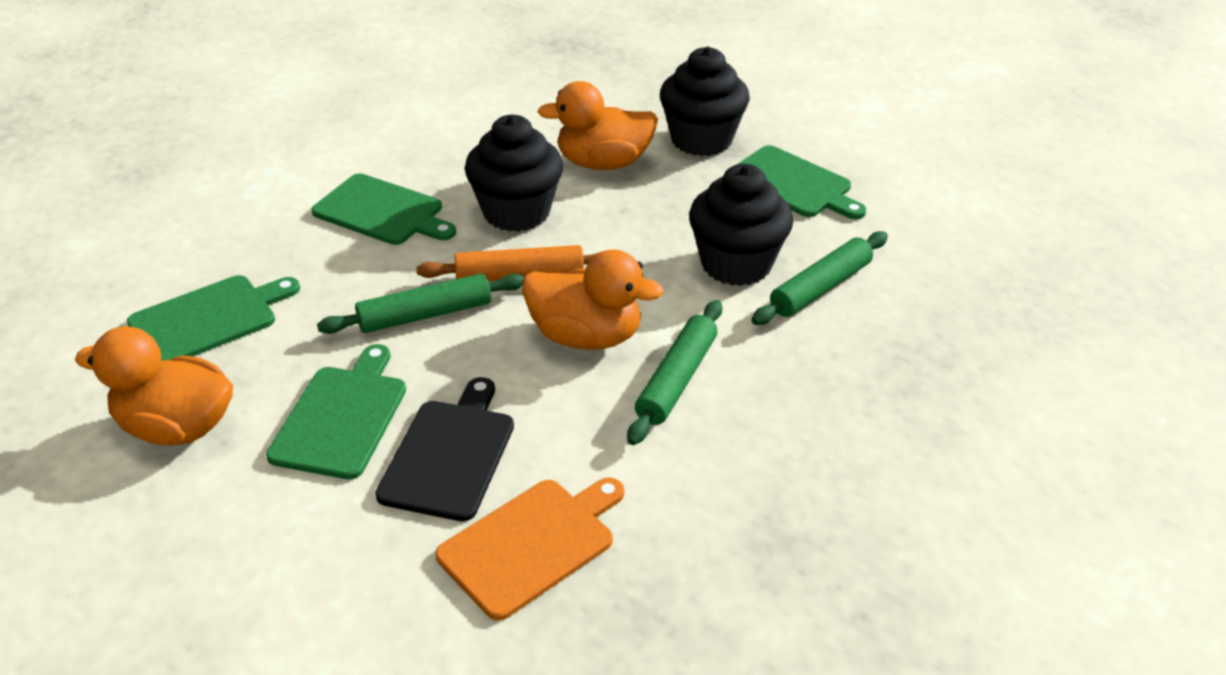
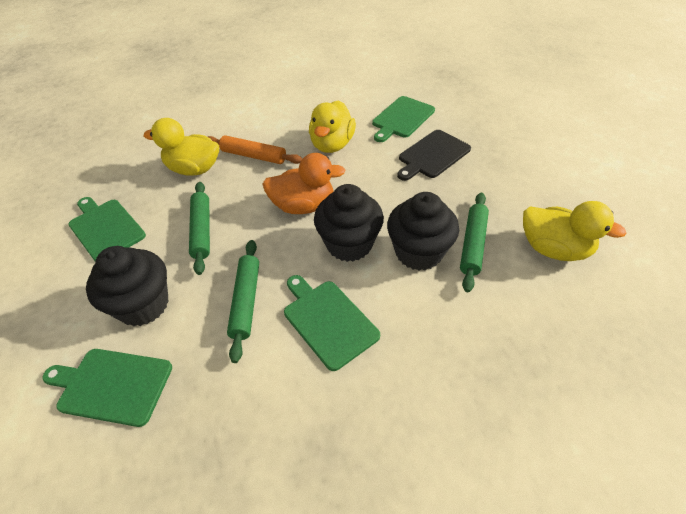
orange cutting board: [435,477,624,621] = 1 -> none = 0
orange duck: [75,326,233,445] [522,249,664,350] [537,81,658,170] = 3 -> [262,153,346,214] = 1
yellow duck: none = 0 -> [144,118,219,176] [309,100,356,153] [523,201,627,261] = 3

